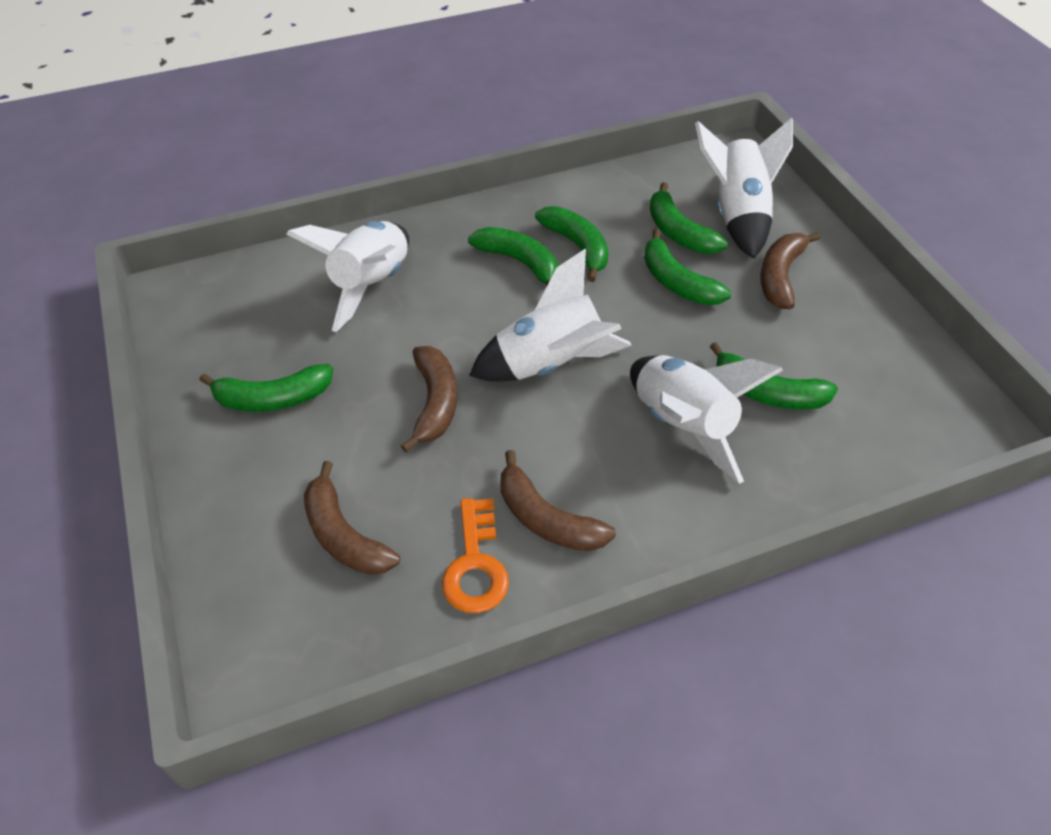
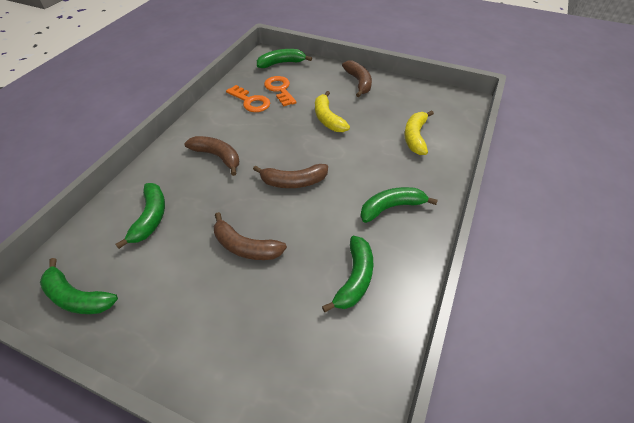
green banana: [199,364,333,412] [468,227,558,287] [535,206,608,282] [644,229,731,305] [650,182,728,254] [710,342,838,410] = 6 -> [40,258,118,314] [116,183,165,249] [257,49,312,68] [322,236,373,312] [360,187,438,223] = 5
orange key: [442,498,509,613] = 1 -> [226,85,270,112] [264,76,297,106] = 2
white rocket: [287,221,409,332] [469,249,632,382] [630,355,783,484] [695,118,793,259] = 4 -> none = 0
yellow banana: none = 0 -> [315,91,350,132] [404,110,434,155] = 2

